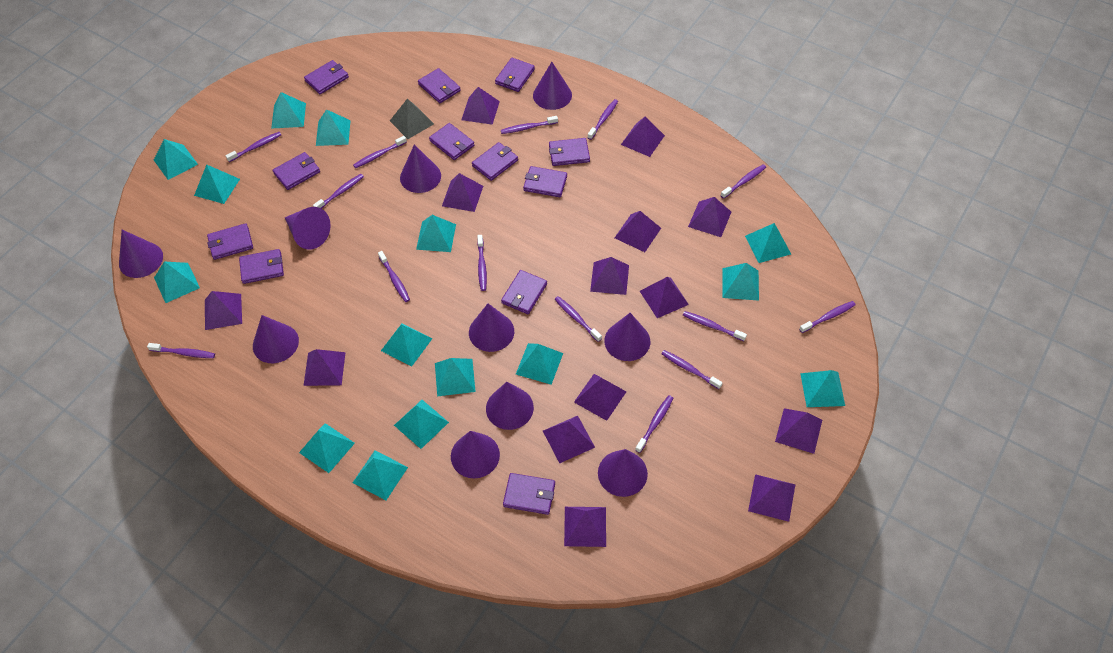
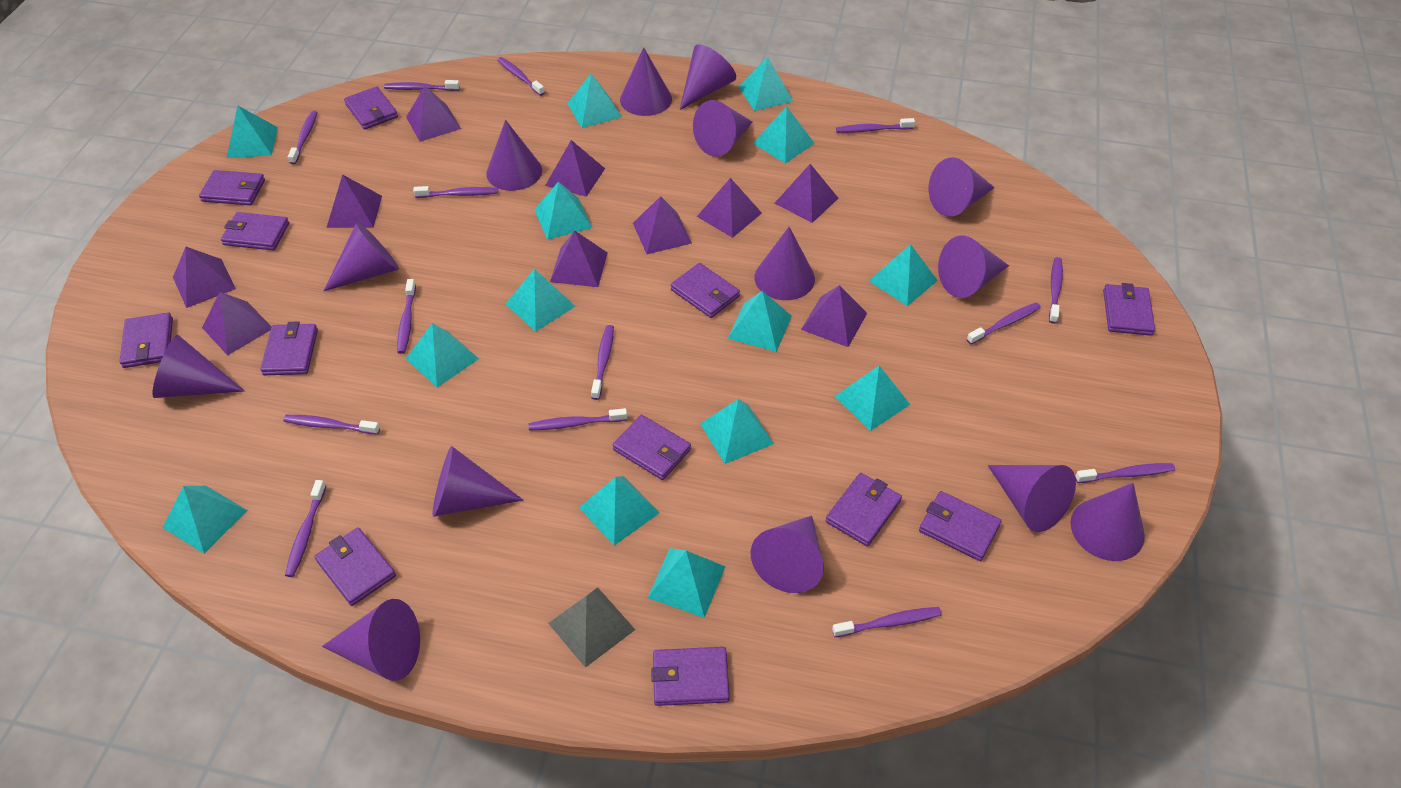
purple cone: [119,230,163,278] [253,315,299,363] [285,207,331,250] [400,144,441,193] [451,431,500,478] [469,304,514,352] [486,382,534,430] [533,62,572,110] [598,449,648,497] [604,313,650,361] = 10 -> [152,335,245,398] [322,599,420,681] [324,222,399,291] [432,446,523,517] [486,120,542,191] [620,47,672,116] [680,44,736,110] [693,100,753,157] [751,516,823,593] [754,227,815,300] [929,157,995,217] [938,235,1009,298] [988,465,1076,532] [1070,483,1145,561] = 14
purple pyramid: [205,291,242,330] [304,349,346,386] [442,173,483,212] [461,87,500,125] [543,416,595,463] [564,507,606,547] [574,374,626,421] [590,257,629,295] [615,211,661,252] [621,117,665,157] [640,277,689,318] [688,197,731,237] [748,474,796,522] [775,408,822,454] = 14 -> [173,247,236,308] [202,292,272,356] [326,174,382,228] [406,86,461,142] [545,140,605,197] [550,231,608,287] [633,196,692,254] [697,178,762,238] [775,164,838,223] [801,285,867,347] = 10
turquoise pyramid: [154,139,198,180] [154,261,200,303] [194,164,240,204] [271,92,306,129] [299,423,355,473] [316,109,351,146] [352,450,408,500] [381,323,432,367] [394,400,449,449] [416,215,456,252] [435,358,476,396] [516,343,563,385] [722,263,759,301] [745,223,791,263] [800,370,845,407] = 15 -> [162,486,248,554] [227,106,278,158] [406,323,479,387] [506,269,576,332] [534,182,593,240] [567,74,622,128] [579,476,660,546] [647,548,726,618] [700,399,774,464] [728,291,792,352] [738,57,794,111] [753,106,814,164] [834,366,910,431] [869,244,938,306] = 14

